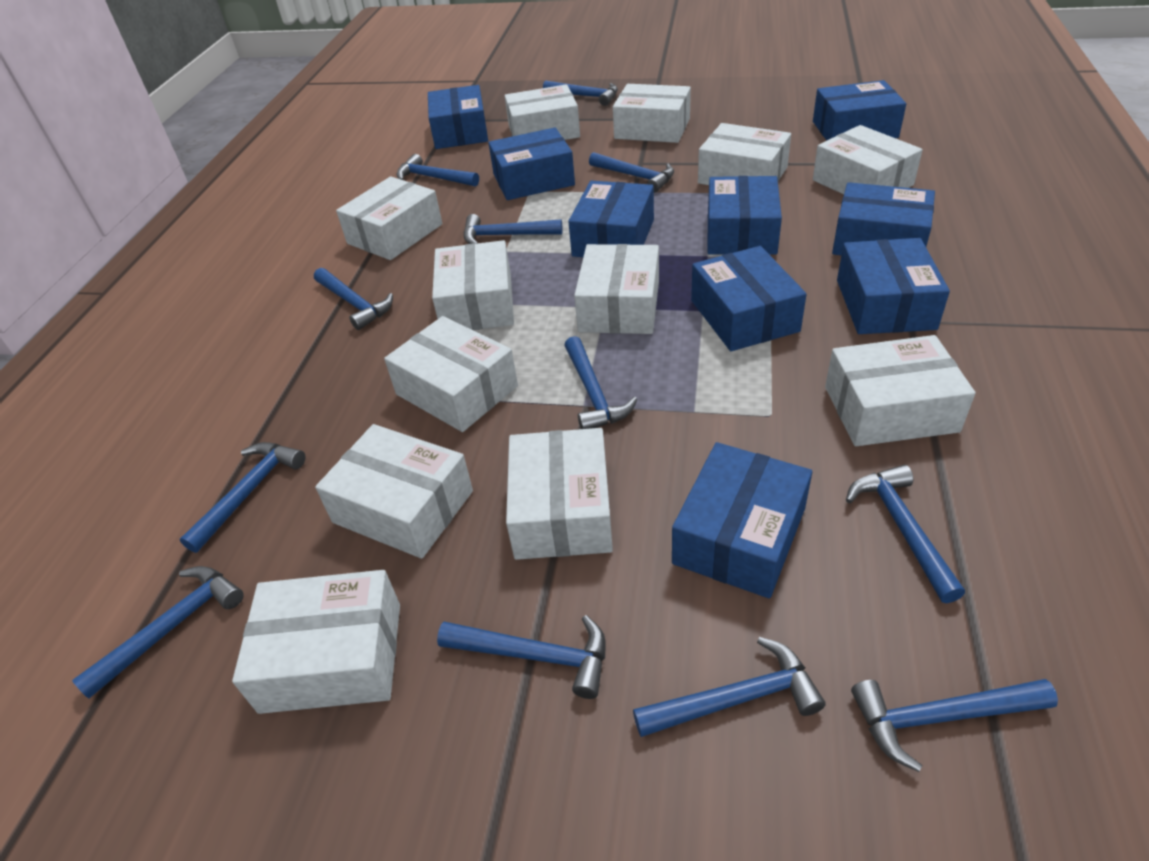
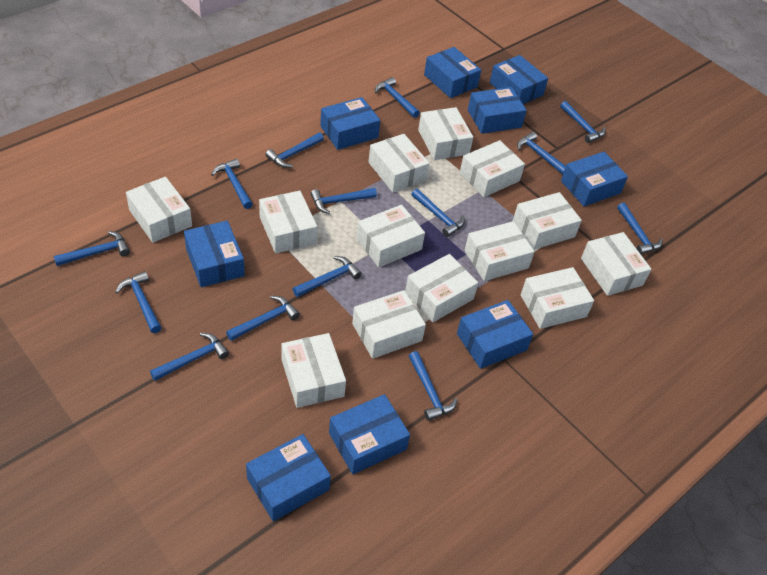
blue hammer: [72,566,244,699] [180,442,306,553] [314,268,393,330] [396,154,479,187] [437,615,606,699] [464,214,563,244] [543,81,618,106] [564,336,638,429] [589,152,674,193] [633,637,826,737] [846,465,965,603] [851,679,1058,772] = 12 -> [54,231,130,266] [116,271,162,333] [150,333,229,381] [211,159,253,209] [226,296,300,341] [266,133,324,168] [293,256,362,297] [310,188,377,214] [375,77,420,118] [409,351,458,421] [411,189,465,237] [517,132,566,175] [560,101,606,143] [617,203,663,255] = 14
white box: [232,570,400,714] [315,424,473,559] [336,177,442,260] [384,316,518,432] [432,240,514,330] [505,84,580,140] [506,428,613,560] [574,244,659,334] [613,84,691,143] [698,123,791,185] [813,125,923,194] [825,335,976,446] = 12 -> [126,177,192,243] [259,191,317,253] [282,333,346,408] [352,290,426,359] [356,205,425,268] [369,134,430,193] [405,254,478,322] [418,107,473,160] [460,140,525,197] [465,221,535,281] [513,192,582,250] [521,267,594,329] [581,232,651,296] = 13

